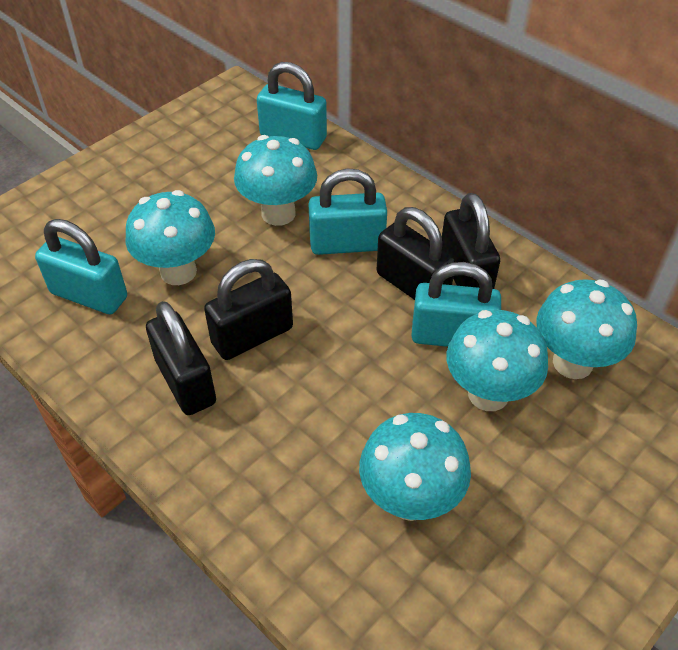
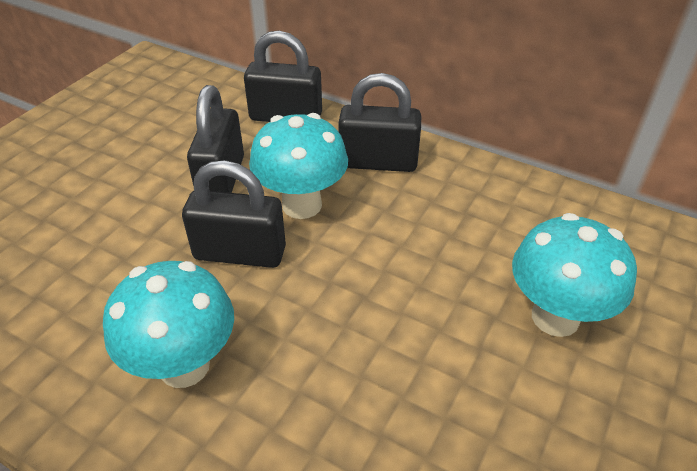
turquoise mushroom: [126,190,215,285] [234,135,317,226] [359,413,471,521] [447,310,548,411] [536,279,637,379] = 5 -> [103,261,234,388] [249,113,348,219] [512,213,637,337] = 3
turquoise padlock: [35,219,127,314] [257,62,327,150] [309,168,387,255] [411,262,501,347] = 4 -> none = 0

